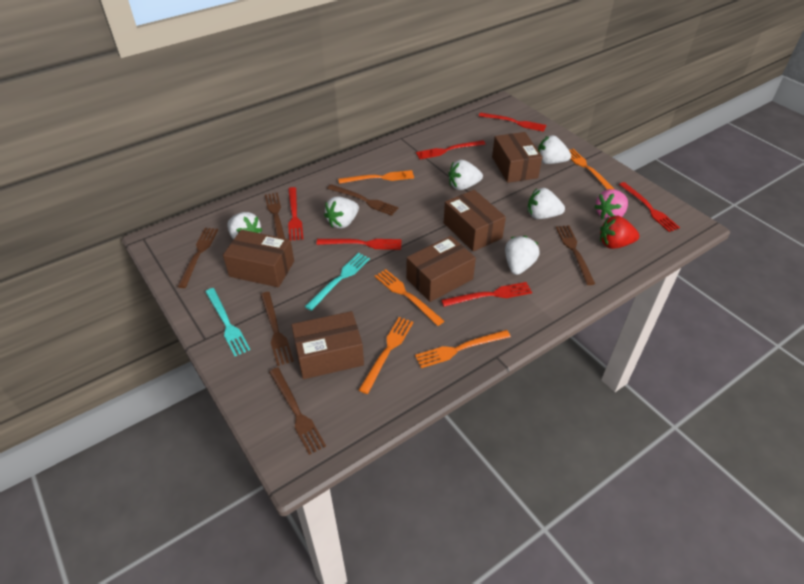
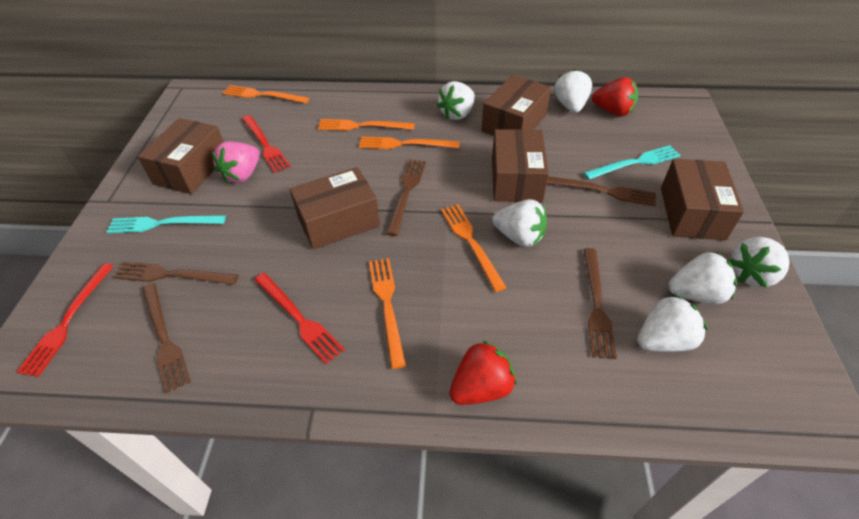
brown fork: [177,228,218,288] [260,292,294,366] [265,192,285,238] [269,367,326,455] [327,184,399,216] [556,225,595,285] = 6 -> [113,262,238,285] [142,283,191,393] [386,159,426,236] [547,176,656,206] [584,248,617,359] = 5
red fork: [288,187,303,241] [317,239,402,250] [416,140,486,159] [441,282,532,307] [479,112,546,132] [619,182,680,232] = 6 -> [17,263,114,377] [242,115,291,173] [254,273,345,364] = 3
red strawberry: [600,215,640,249] = 1 -> [449,340,516,405] [592,77,638,116] = 2

